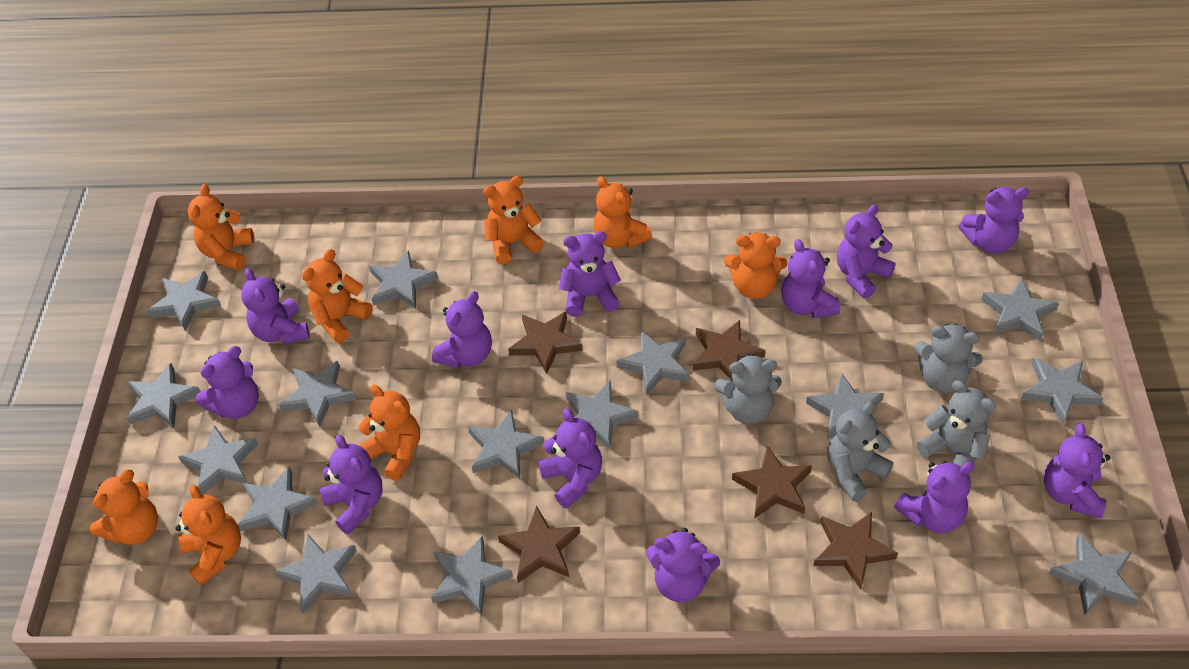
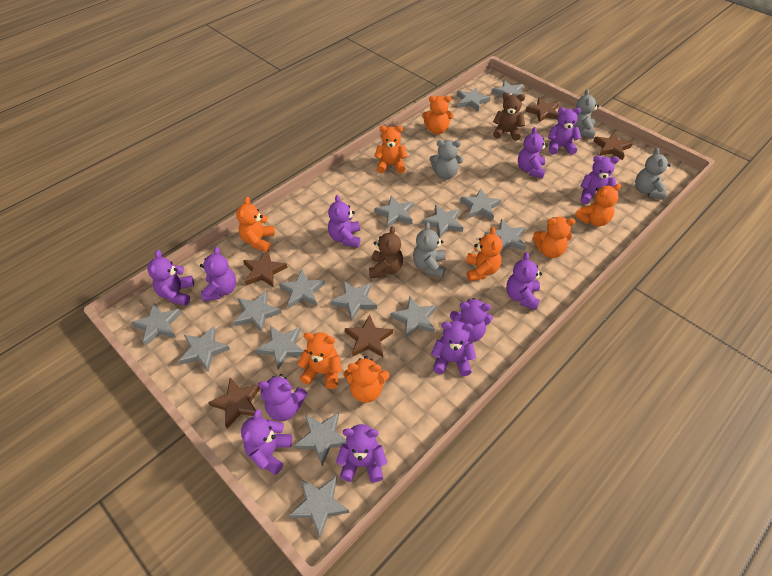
brown teddy bear: none = 0 -> [369,226,403,278] [493,92,525,141] = 2

